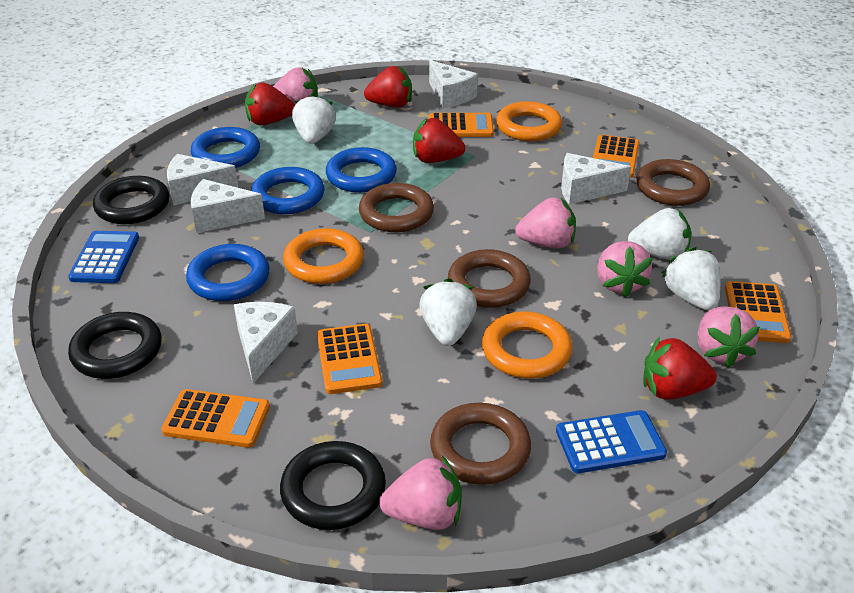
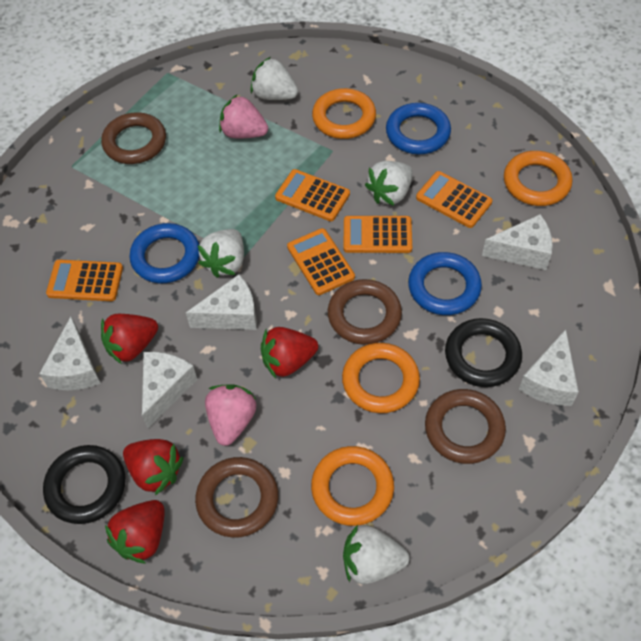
black ring: [68,312,161,379] [93,176,169,224] [280,441,386,530] = 3 -> [43,445,125,524] [445,318,522,387] = 2
blue calculator: [68,231,139,283] [556,410,667,473] = 2 -> none = 0
blue ring: [186,244,270,301] [191,127,260,168] [251,167,325,214] [326,147,397,193] = 4 -> [129,223,199,283] [386,103,451,154] [408,252,482,315] = 3
orange ring: [283,228,364,284] [482,311,573,379] [496,101,562,141] = 3 -> [311,446,394,526] [312,88,376,139] [342,343,420,413] [504,151,573,206] = 4
pink strawberry: [273,67,318,105] [379,456,462,530] [515,197,576,248] [597,241,653,298] [697,306,760,368] = 5 -> [205,384,256,446] [219,94,268,138] = 2

